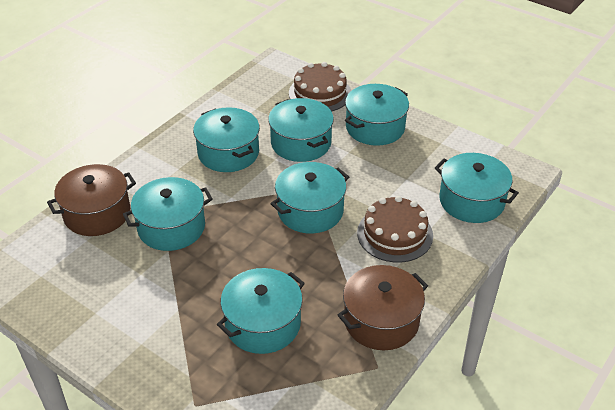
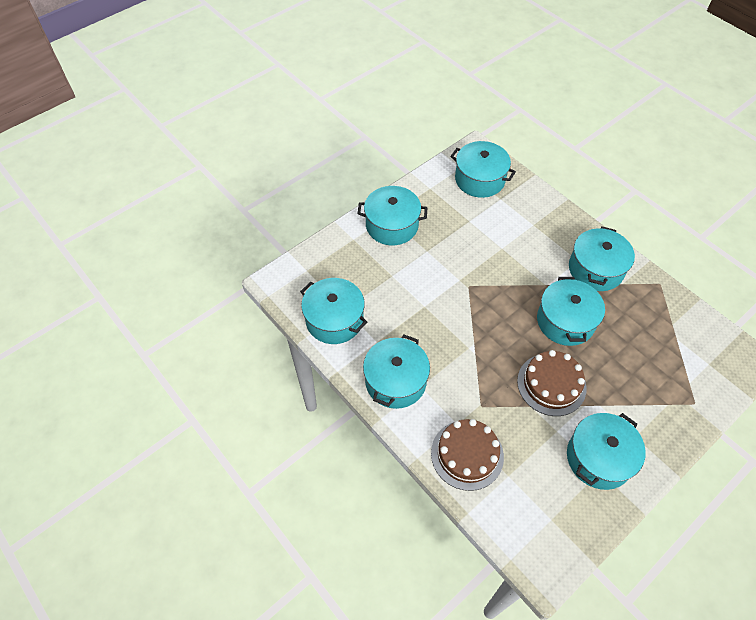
brown pot: [47,164,136,236] [338,265,428,350] = 2 -> none = 0

